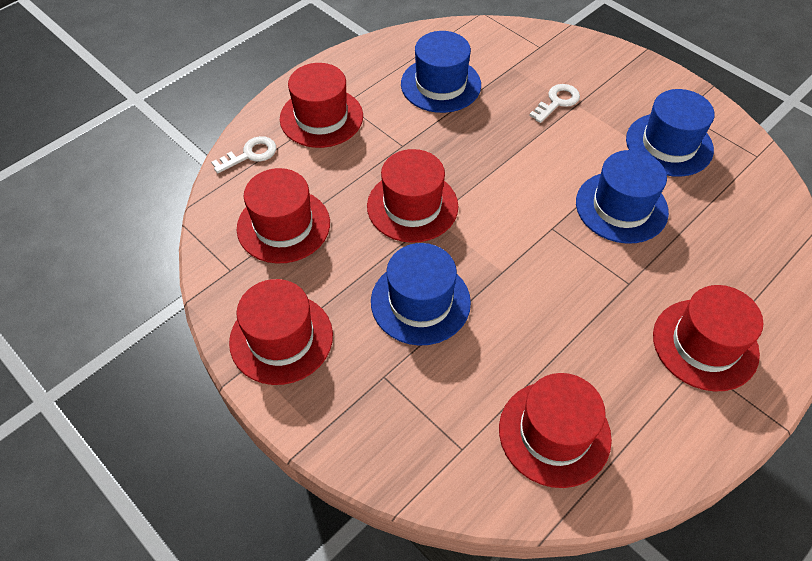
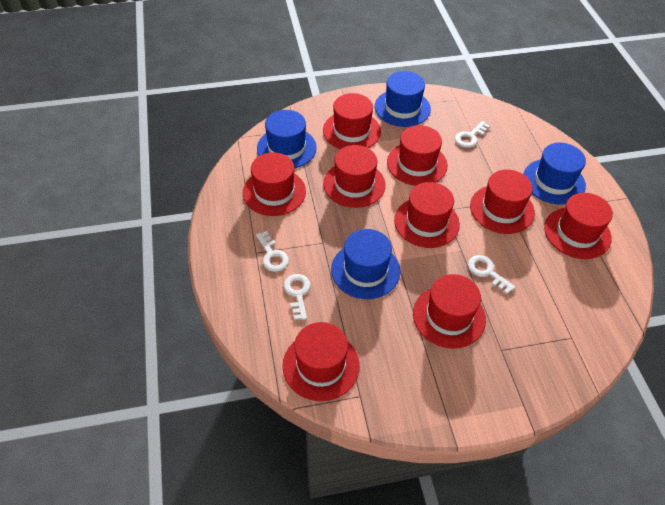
red hat: [229,279,333,385] [237,168,330,264] [280,63,363,148] [367,149,458,243] [499,373,612,488] [653,285,763,392] = 6 -> [243,152,306,216] [282,322,360,401] [323,93,381,149] [323,145,386,208] [387,125,448,186] [394,182,460,248] [413,274,486,349] [470,169,535,234] [544,193,613,259] = 9
white key: [211,136,276,173] [529,84,580,123] = 2 -> [256,231,289,272] [283,274,311,320] [455,121,490,148] [468,255,515,294] = 4

